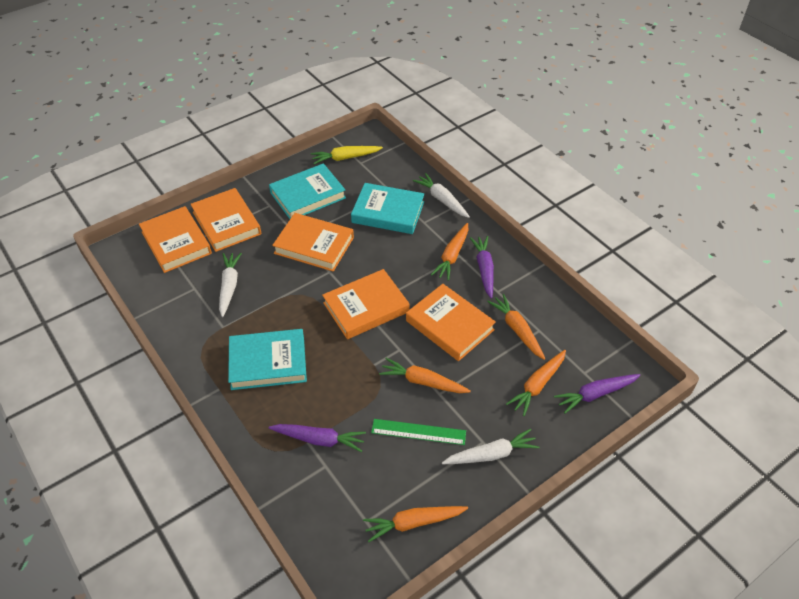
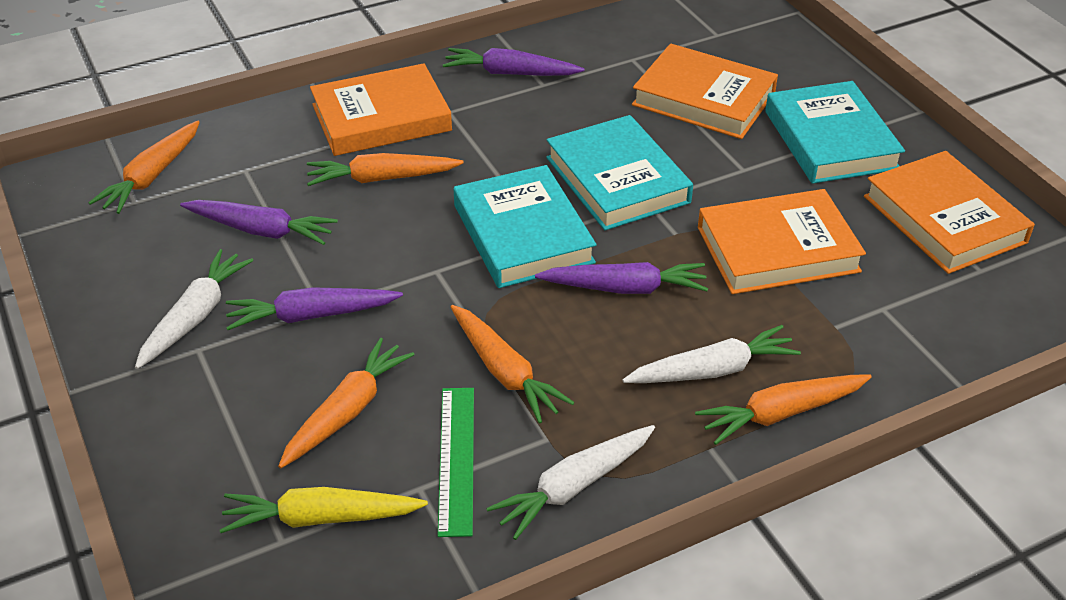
orange book: [139,206,212,273] [190,188,261,252] [272,213,354,272] [322,269,410,339] [406,284,496,361] = 5 -> [310,63,452,156] [632,44,778,139] [698,189,866,294] [864,151,1035,274] = 4
purple carrot: [269,424,366,452] [470,236,494,299] [554,374,640,414] = 3 -> [180,200,338,245] [226,287,403,330] [443,48,585,76] [535,262,708,294] = 4

